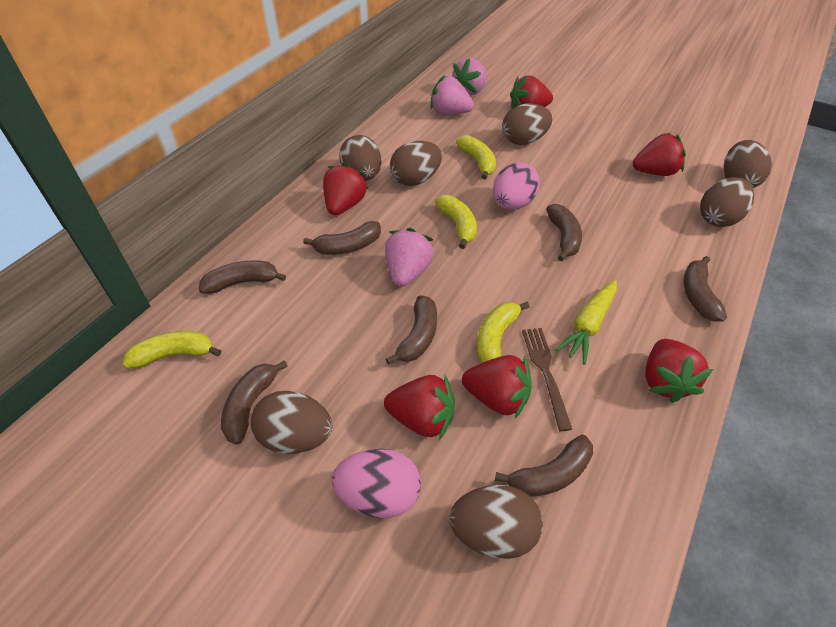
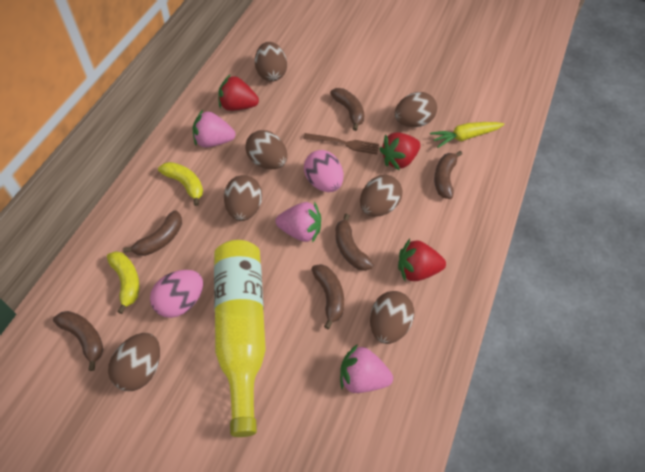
brown banana: [199,260,286,294] [221,360,288,445] [303,221,381,255] [386,295,437,365] [495,435,593,497] [546,204,582,261] [683,256,727,321] = 7 -> [53,311,103,371] [123,210,182,256] [312,264,344,329] [330,88,364,131] [335,214,374,271] [434,151,462,199] = 6
red strawberry: [323,163,368,215] [384,375,455,440] [462,355,532,418] [510,75,553,109] [633,133,686,176] [645,339,713,403] = 6 -> [218,75,259,111] [379,132,421,170] [398,239,446,281] = 3
yellow banana: [122,331,221,369] [435,195,477,249] [456,135,496,179] [477,302,529,363] = 4 -> [107,251,139,314] [158,162,203,206] = 2
yellow bottle: none = 0 -> [214,240,266,437] = 1

